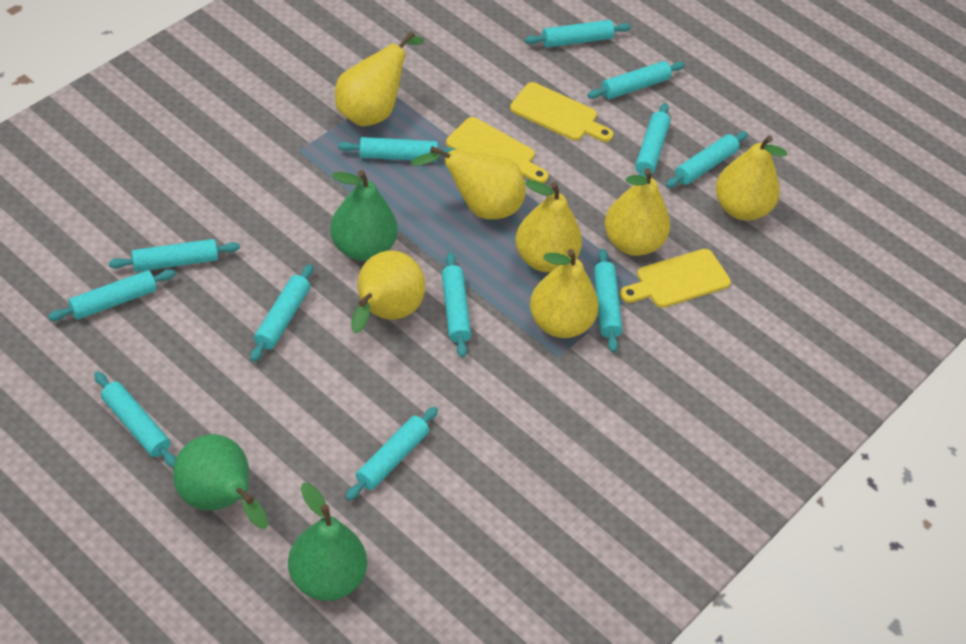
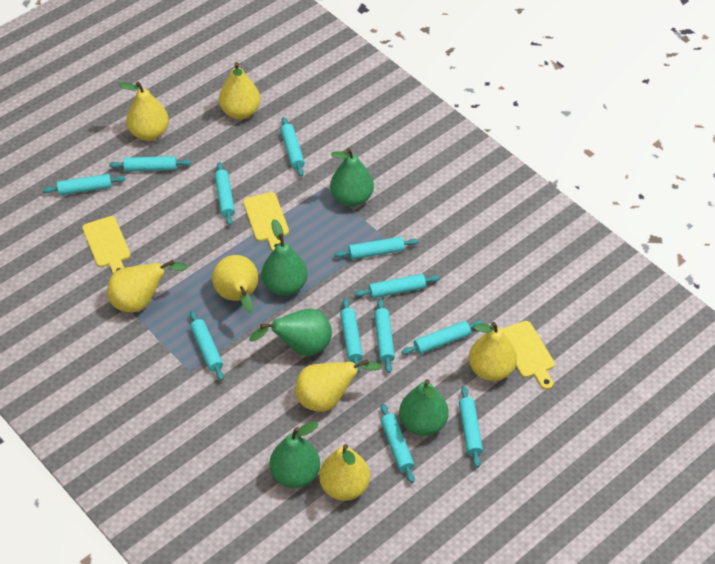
green pear: [173,434,268,529] [288,483,367,601] [330,170,398,261] = 3 -> [249,309,332,356] [262,219,308,296] [270,422,320,488] [330,148,374,207] [399,379,449,436] = 5

